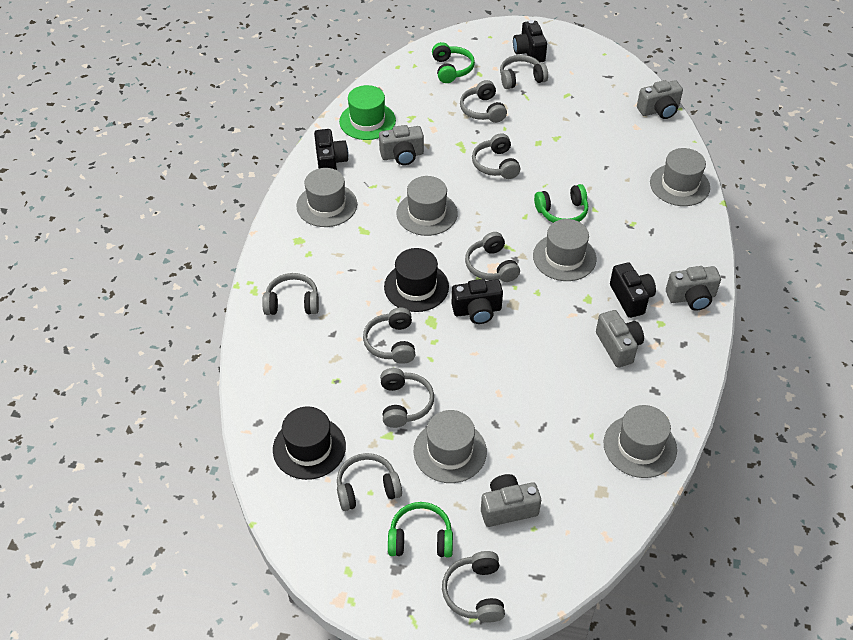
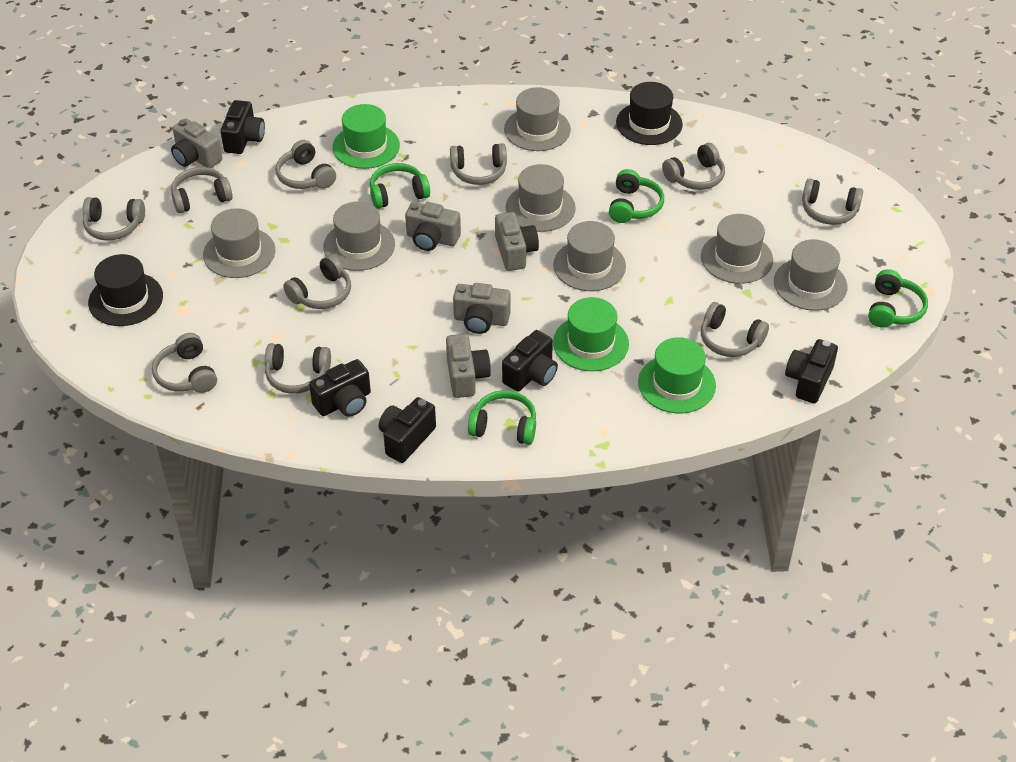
black camera: [314,129,348,170] [451,279,503,324] [513,20,547,62] [610,263,656,318] = 4 -> [221,100,265,154] [309,359,371,417] [379,397,436,463] [502,330,558,392] [785,339,838,404] = 5
green hat: [339,85,396,140] = 1 -> [332,104,400,169] [553,297,629,371] [638,337,716,413] = 3
green headphones: [388,502,453,558] [432,42,475,83] [534,184,588,223] = 3 -> [370,163,430,209] [468,390,536,445] [609,169,664,223] [868,269,928,328] = 4
grey hat: [296,168,357,227] [396,176,458,236] [414,410,487,483] [533,219,597,281] [604,405,677,478] [650,148,710,206] = 6 -> [203,208,275,278] [323,201,395,271] [504,87,571,151] [506,164,576,232] [553,221,626,291] [701,214,773,284] [774,239,848,311] = 7
grey headphones: [262,273,319,315] [337,453,402,511] [363,308,416,364] [380,368,434,428] [442,551,505,623] [460,80,507,123] [465,232,520,282] [472,133,520,179] [500,55,548,89] = 9 -> [83,197,145,241] [152,333,217,393] [171,167,233,213] [265,343,331,394] [276,140,336,189] [283,255,351,309] [450,143,507,185] [662,143,725,190] [701,302,769,357] [802,178,863,225] = 10

